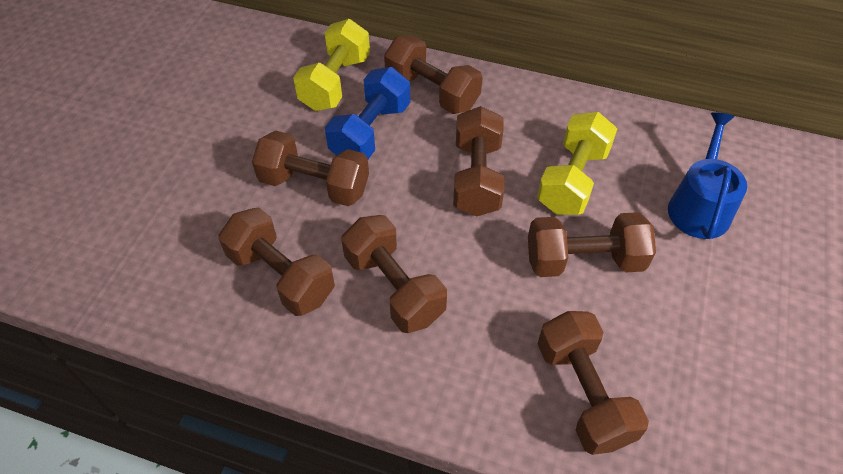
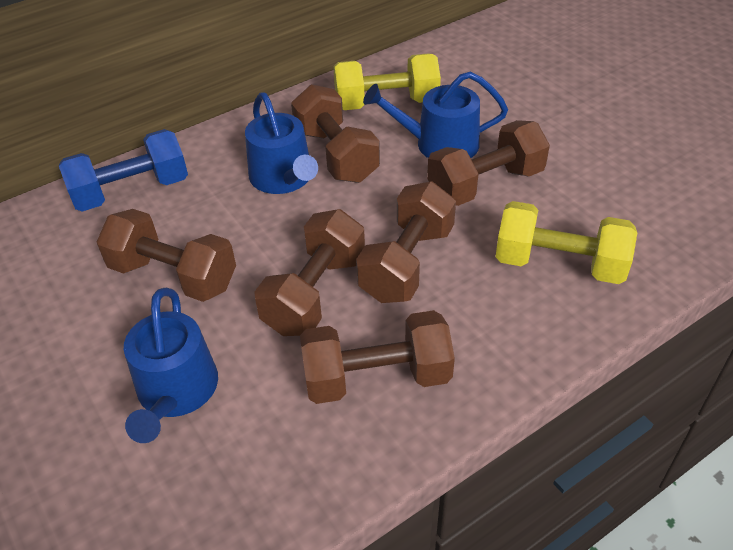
blue watering can: [668,113,747,239] = 1 -> [124,288,218,443] [245,92,318,194] [363,72,508,158] = 3
brown dumbbell: [219,208,335,316] [252,131,369,206] [341,215,447,333] [384,35,483,114] [453,106,504,217] [528,212,656,277] [538,311,649,455] = 7 -> [97,209,236,302] [254,209,365,336] [291,84,380,183] [300,310,455,404] [356,182,456,303] [427,120,550,206] = 6

